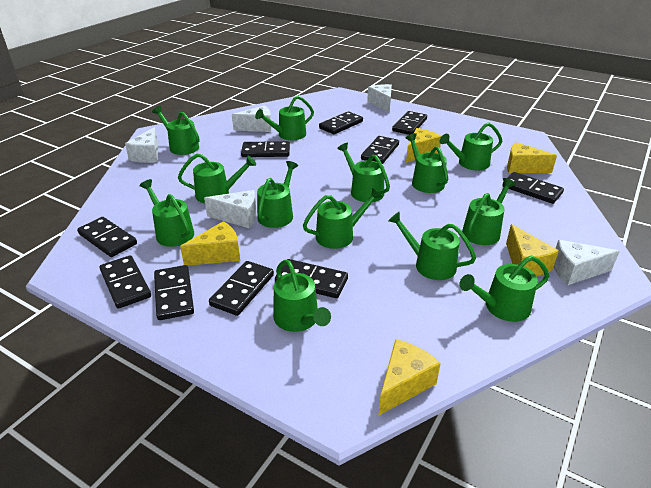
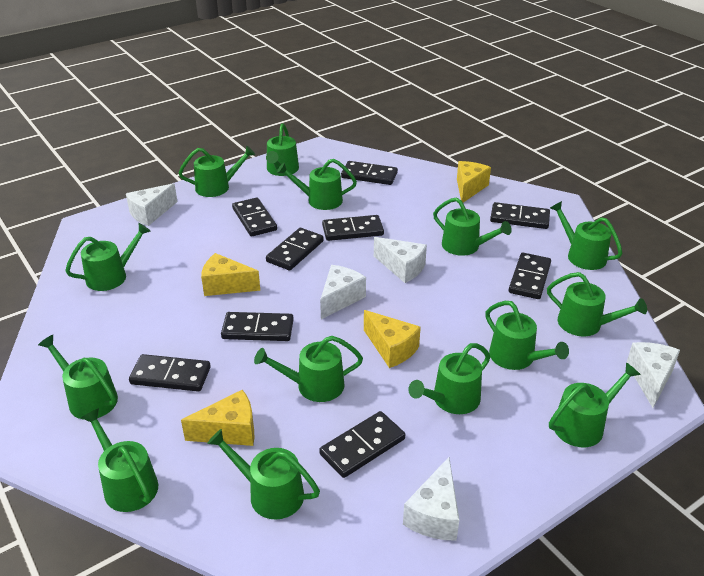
black domino: [77,217,137,257] [99,255,151,309] [154,265,194,320] [209,261,274,316] [241,141,290,157] [275,259,348,298] [319,111,363,134] [361,136,399,164] [392,111,427,135] [502,172,564,204] = 10 -> [129,354,211,392] [221,312,294,341] [232,198,277,237] [266,228,324,271] [319,411,405,478] [322,215,384,241] [341,161,398,185] [490,202,550,229] [509,253,551,299] = 9
green watering can: [139,179,194,247] [152,106,199,155] [178,154,256,203] [255,96,314,140] [257,161,298,228] [273,260,331,332] [303,187,382,249] [337,143,390,202] [388,212,476,280] [406,133,448,193] [440,122,502,170] [459,256,550,322] [462,178,516,245] = 13 -> [38,335,118,419] [65,223,151,291] [81,408,158,512] [179,146,255,197] [207,429,320,520] [254,336,363,402] [266,123,299,176] [277,159,357,210] [408,343,490,414] [433,197,512,256] [485,301,569,370] [547,272,647,336] [549,362,641,447] [550,201,622,270] = 14
yellow cheese: [180,221,240,266] [378,339,441,416] [406,128,441,163] [506,224,559,276] [507,142,557,173] = 5 -> [181,389,254,446] [201,253,260,296] [364,310,421,368] [457,161,491,202] = 4

